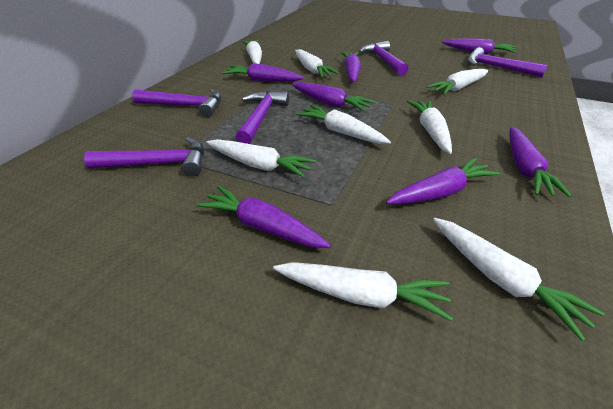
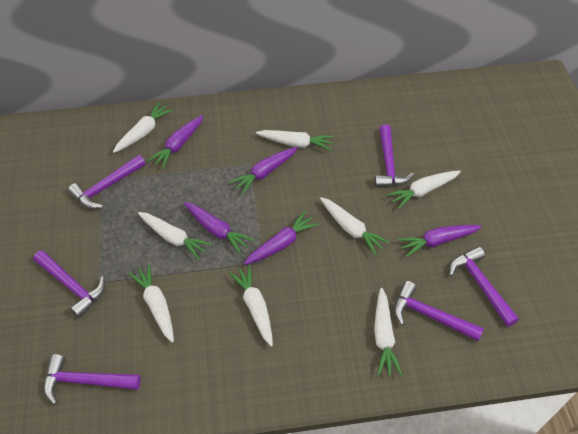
purple carrot: [196,186,331,248] [222,63,304,82] [291,82,375,111] [341,52,361,82] [386,158,500,204] [442,38,517,54] [509,127,572,197] = 7 -> [147,115,203,169] [184,202,254,255] [229,147,297,195] [244,211,319,265] [398,225,482,257] = 5
purple hammer: [84,137,204,176] [132,89,221,117] [236,91,289,144] [359,41,408,75] [467,47,548,77] = 5 -> [33,250,105,318] [44,354,141,405] [68,155,146,209] [374,125,414,187] [394,281,484,341] [449,246,519,327] = 6

